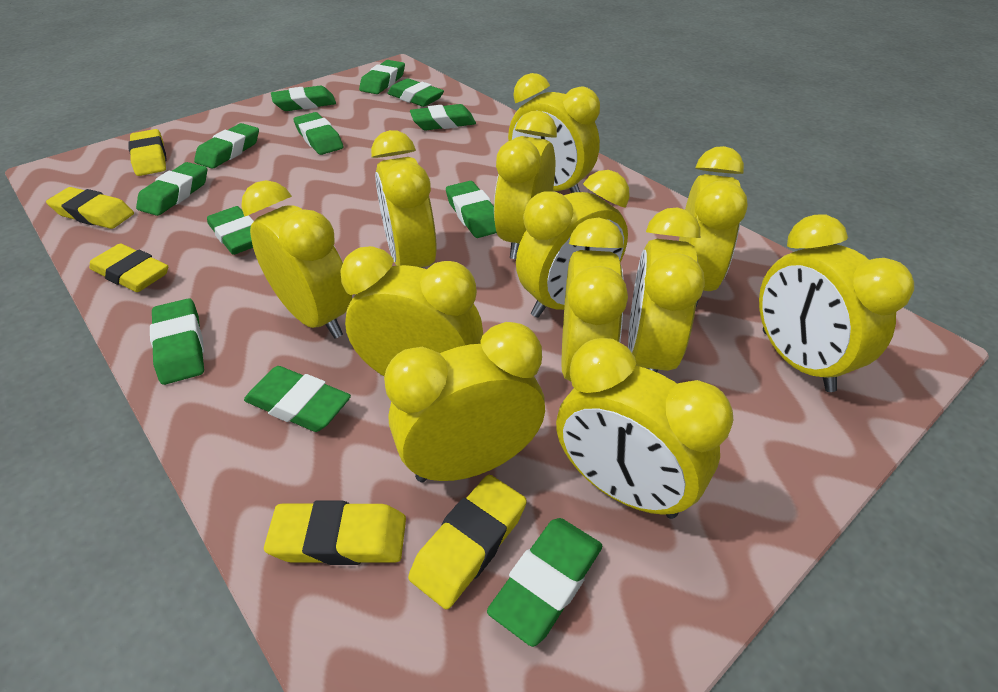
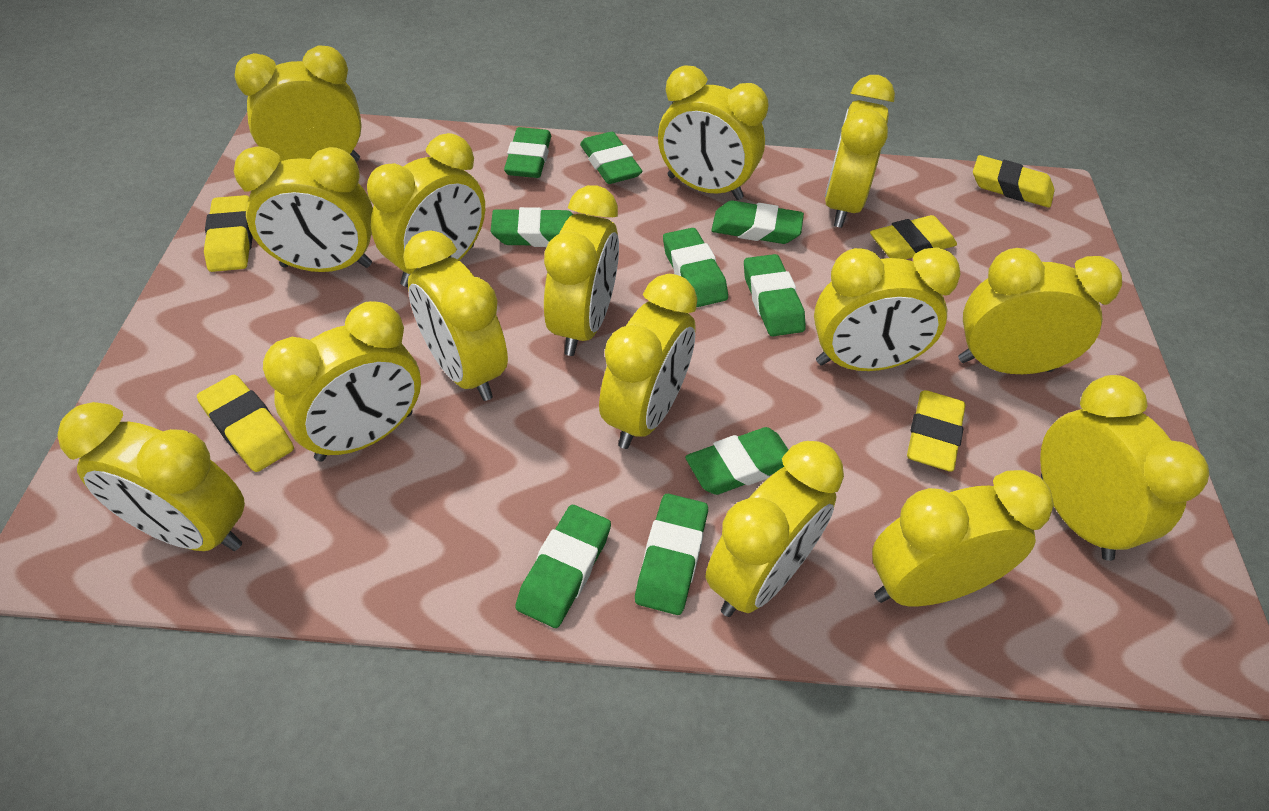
green eraser: [136,162,207,216] [150,298,204,385] [194,123,259,169] [207,206,254,255] [244,366,351,432] [271,86,336,111] [293,112,343,155] [359,60,405,94] [388,78,444,107] [410,104,476,130] [446,181,497,238] [487,518,602,647] = 12 -> [491,207,574,247] [504,127,551,178] [515,505,611,628] [580,132,642,184] [635,494,708,615] [663,228,728,307] [685,427,788,495] [711,200,804,244] [744,254,806,336] = 9
yellow clock: [241,180,352,338] [341,246,483,376] [371,130,437,268] [384,322,545,482] [494,111,557,259] [508,73,600,193] [516,170,630,318] [556,338,733,519] [562,217,628,381] [628,207,705,372] [679,146,748,307] [759,214,914,392] = 12 -> [58,402,245,551] [234,45,362,162] [234,146,373,272] [263,301,421,461] [367,133,485,287] [403,230,508,401] [544,185,619,356] [599,274,697,449] [658,65,769,200] [705,441,844,617] [814,247,961,371] [825,75,895,228] [872,470,1054,607] [958,248,1122,374] [1040,375,1209,561] = 15

